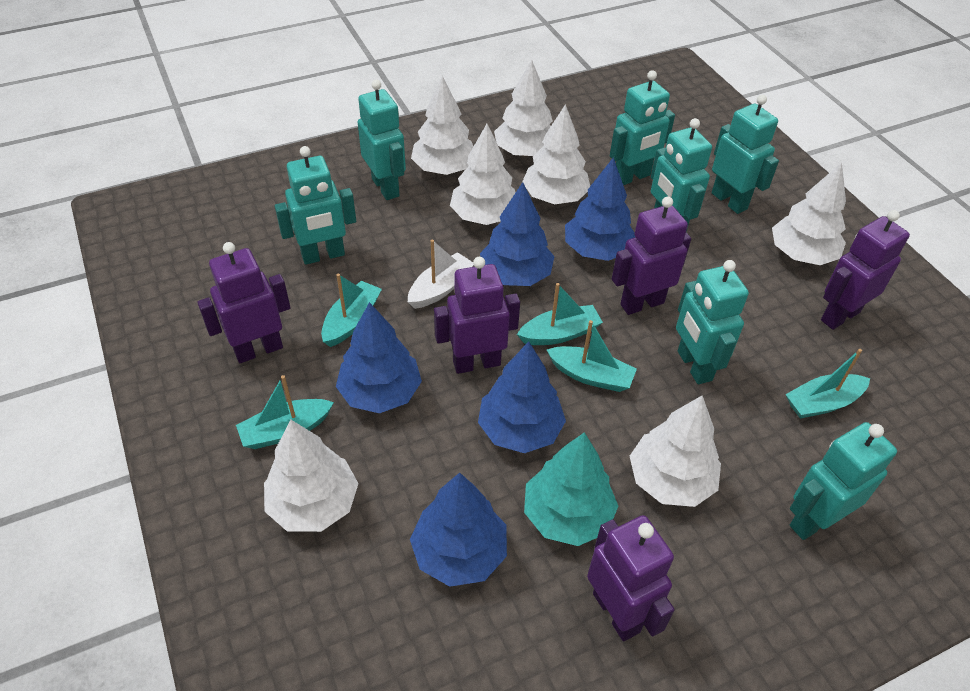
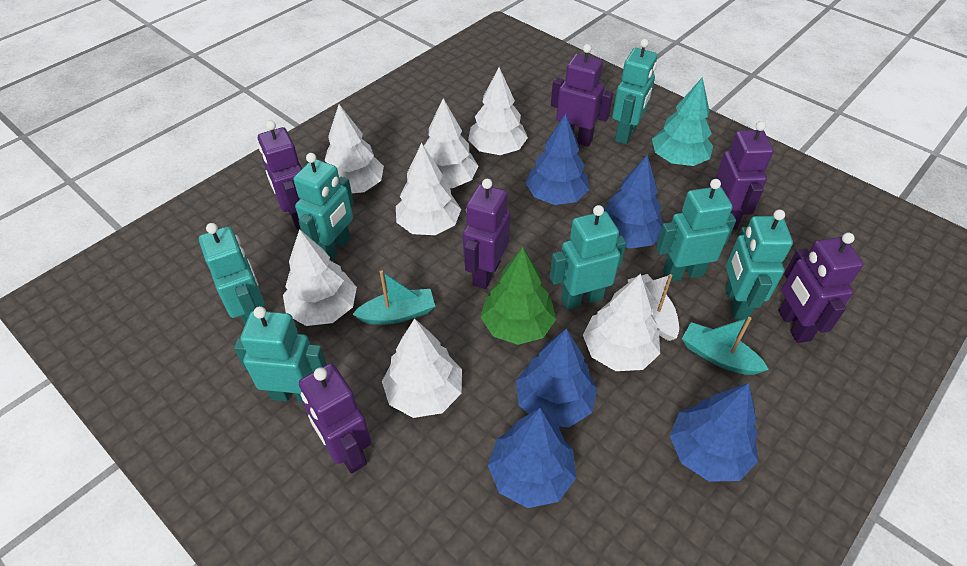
green tree: none = 0 -> [481,247,556,345] = 1
purple robot: [197,242,291,363] [434,257,520,374] [587,515,675,641] [612,197,691,315] [821,210,910,330] = 5 -> [258,120,302,230] [299,363,371,474] [463,179,510,289] [551,44,613,147] [715,121,774,230] [778,233,863,343] = 6
turquoise boat: [236,375,334,449] [321,274,382,347] [517,283,603,345] [547,320,637,392] [786,349,870,419] = 5 -> [352,270,435,325] [682,317,769,375] = 2

